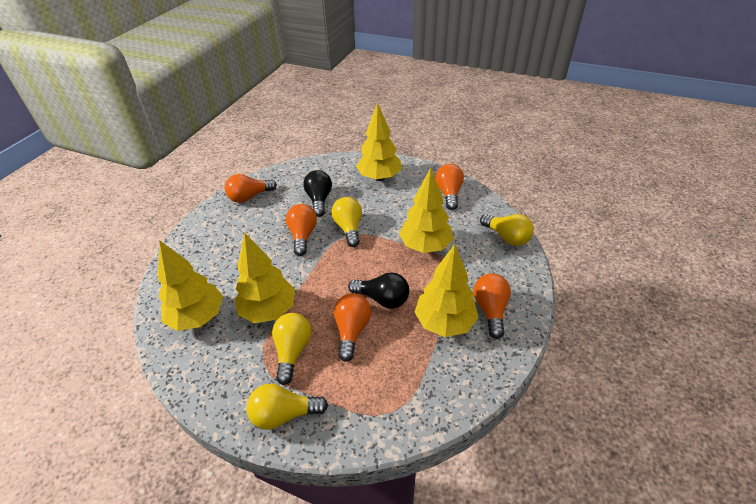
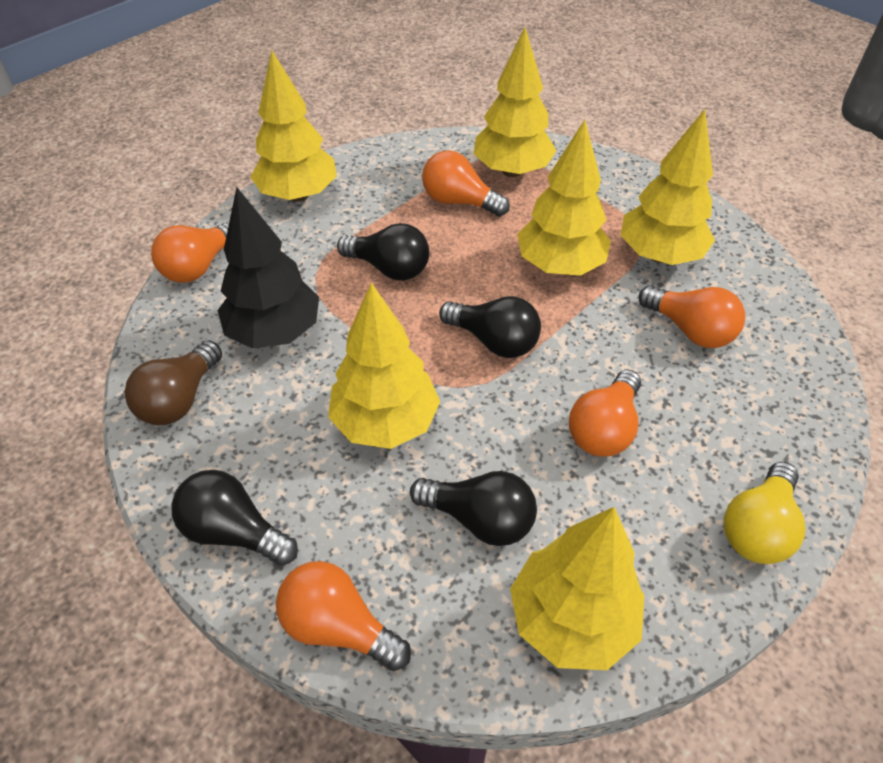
black light bulb: [303,170,332,217] [348,272,409,309] = 2 -> [171,470,298,566] [337,223,429,281] [410,471,537,546] [439,296,541,358] = 4
black tree: none = 0 -> [217,187,319,349] = 1
brown light bulb: none = 0 -> [125,341,222,425] = 1
yellow light bulb: [246,384,328,430] [272,313,312,385] [331,197,362,247] [480,214,534,246] = 4 -> [724,462,805,564] = 1
yellow tree: [158,240,223,331] [234,232,295,323] [356,103,402,181] [399,168,453,253] [415,244,478,337] = 5 -> [250,50,337,202] [328,283,440,449] [474,28,557,177] [510,507,644,670] [517,120,611,276] [621,109,715,265] = 6

